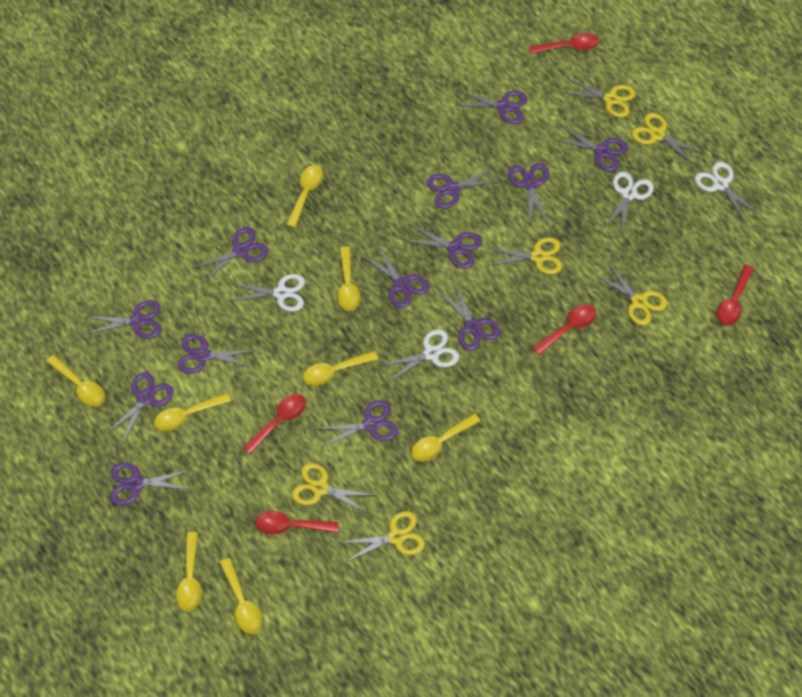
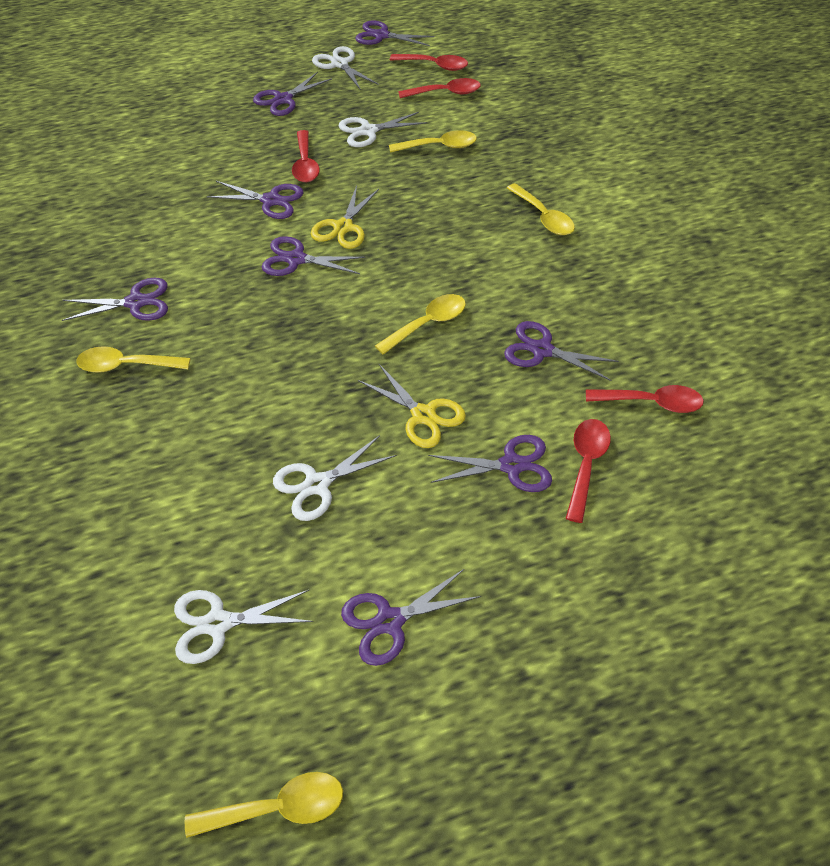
purple scissors: [84,300,161,339] [105,372,174,444] [110,463,191,506] [178,334,256,374] [192,227,268,282] [317,400,398,448] [362,246,429,308] [406,225,482,269] [427,167,502,209] [439,282,500,351] [455,90,527,124] [508,163,549,224] [553,125,628,171] = 13 -> [62,278,168,321] [207,181,304,219] [253,72,332,116] [262,236,365,276] [341,568,481,666] [355,20,435,46] [428,435,552,492] [504,321,619,381] = 8
yellow scissors: [292,463,373,513] [342,511,425,562] [487,237,562,274] [564,78,636,118] [594,263,667,326] [632,113,703,165] = 6 -> [311,185,379,249] [358,364,466,448] = 2
yellow spoon: [46,355,105,407] [154,393,231,431] [176,532,202,611] [220,558,262,634] [286,165,323,228] [303,351,378,386] [337,246,361,311] [411,413,480,462] = 8 -> [76,346,190,373] [185,772,343,838] [375,294,466,355] [389,130,477,153] [507,183,575,235] = 5

